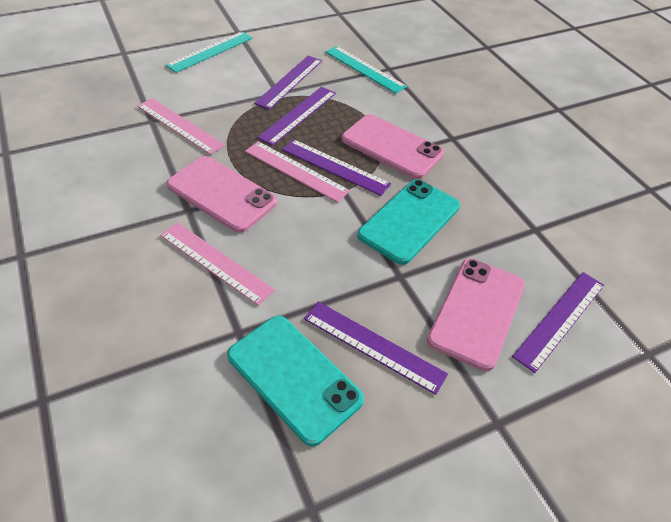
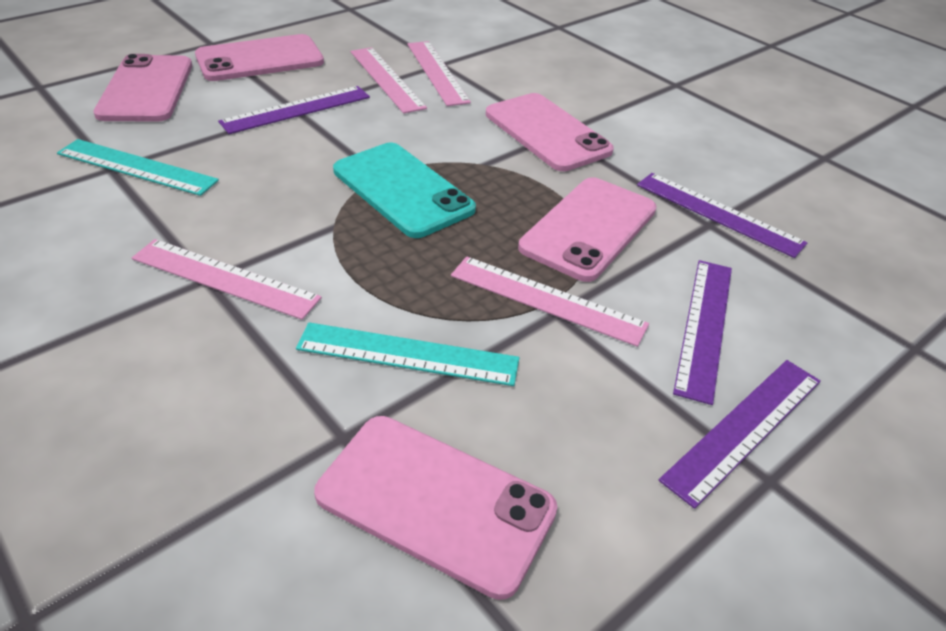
pink phone: [166,156,277,233] [342,114,444,179] [427,258,525,371] = 3 -> [93,54,192,122] [195,34,324,81] [314,416,558,600] [486,93,614,171] [518,177,656,282] = 5
pink ruler: [137,98,225,155] [160,223,275,306] [245,141,350,203] = 3 -> [132,239,322,320] [350,47,427,114] [407,41,471,106] [451,256,649,347] = 4
purple ruler: [254,56,322,110] [257,87,336,146] [282,139,391,196] [304,302,448,395] [512,272,604,373] = 5 -> [218,86,370,134] [637,173,807,258] [659,360,821,509] [673,260,732,405] = 4
turquoise phone: [227,316,364,446] [358,179,460,265] = 2 -> [333,143,476,238] = 1

